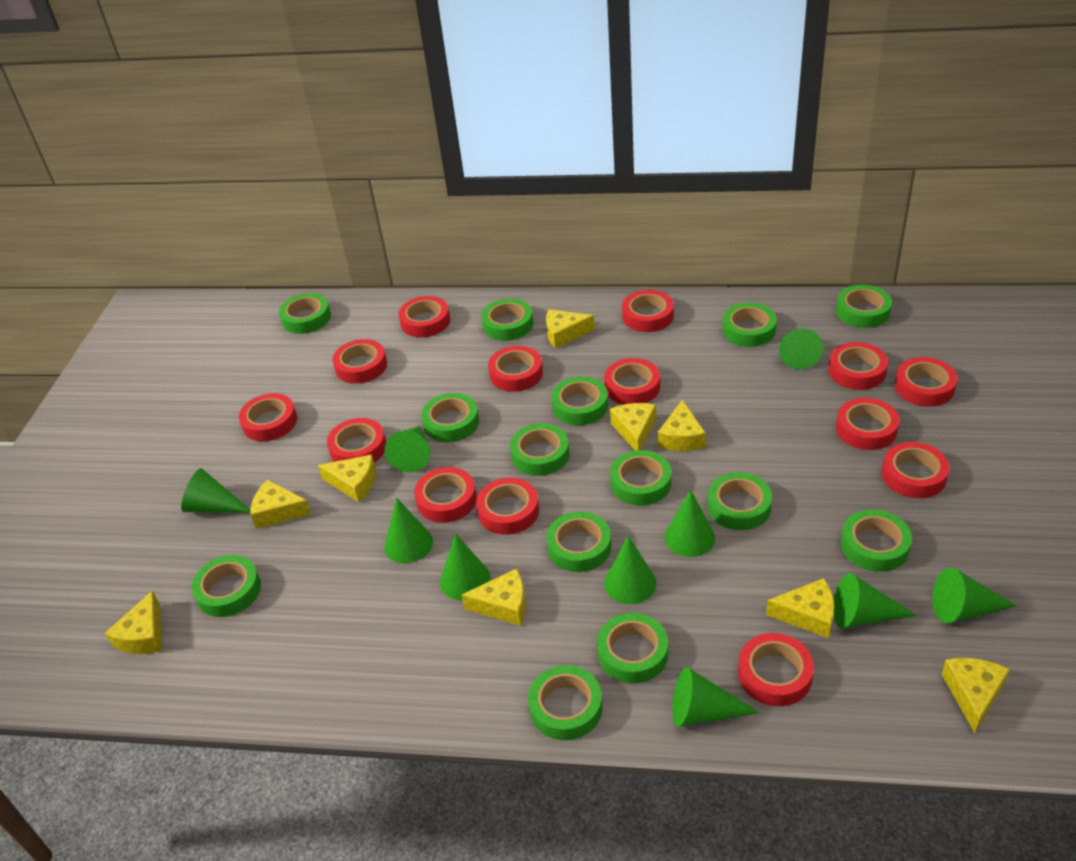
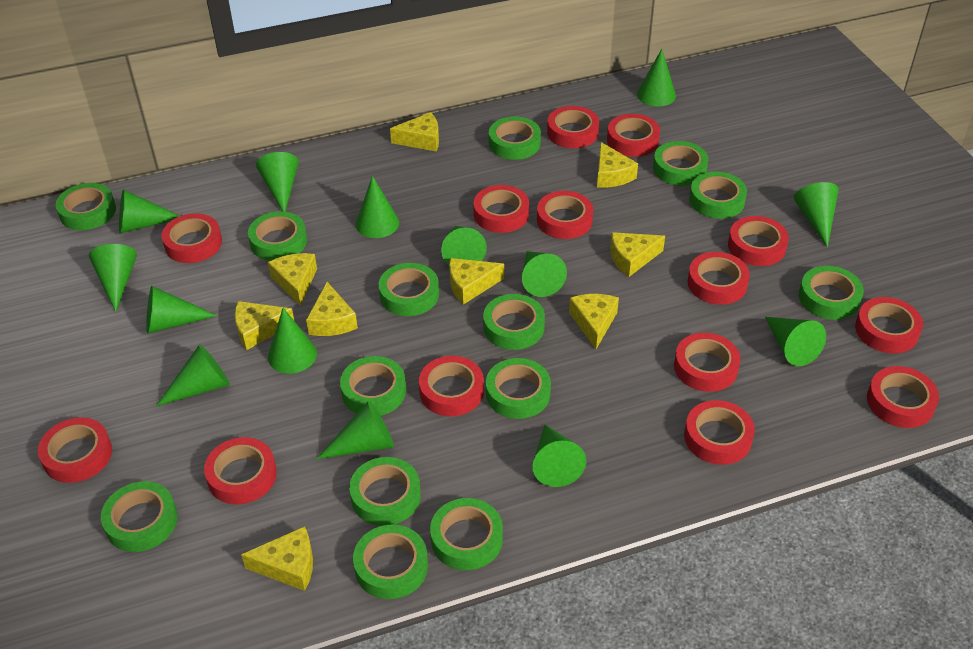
green cone: [181,468,251,513] [384,498,433,563] [385,426,430,473] [440,533,491,600] [604,536,656,604] [665,489,715,557] [672,667,759,727] [779,328,823,369] [834,573,917,628] [932,568,1017,624] = 10 -> [89,244,137,313] [119,189,180,233] [146,286,217,334] [156,344,230,406] [256,152,299,212] [268,308,317,374] [316,401,394,459] [356,176,399,238] [441,226,487,265] [522,251,567,297] [533,425,586,487] [637,49,676,107] [765,317,826,366] [794,182,839,248] = 14

